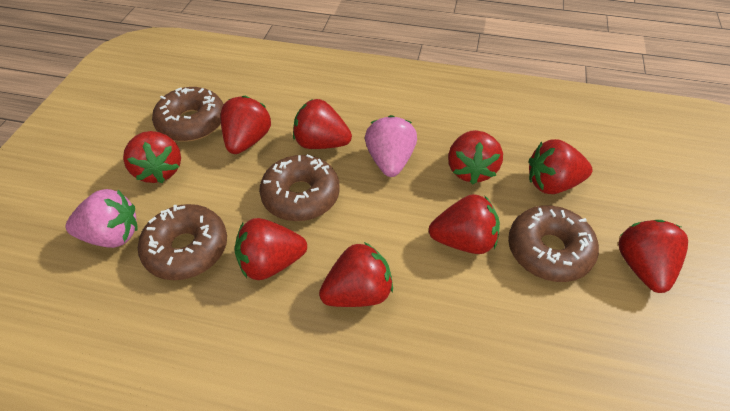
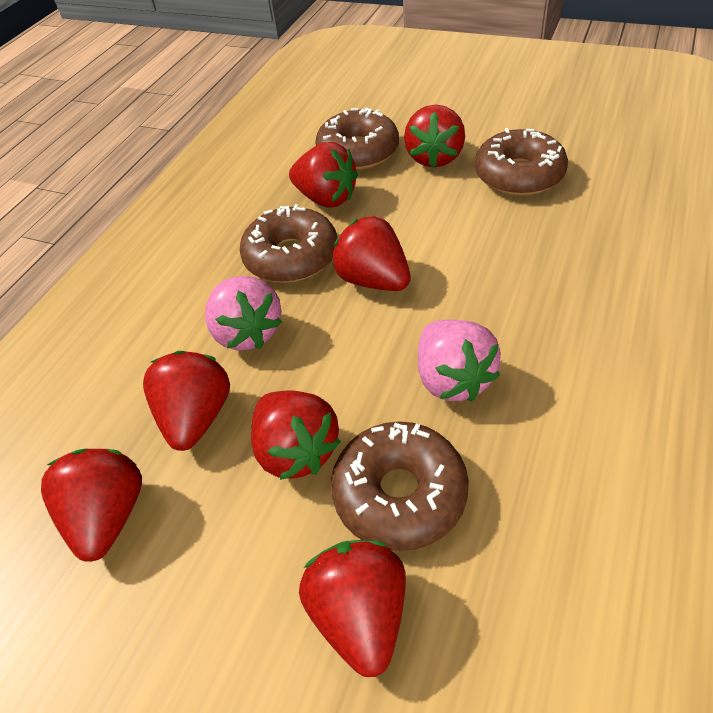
red strawberry: [123,131,181,183] [221,96,271,154] [234,218,307,280] [293,99,352,149] [319,242,393,307] [429,194,500,254] [448,130,503,184] [529,139,593,194] [618,220,688,293] = 9 -> [41,449,142,562] [143,351,230,451] [251,391,341,480] [289,142,358,208] [299,540,406,677] [332,216,411,291] [404,104,465,168] = 7

